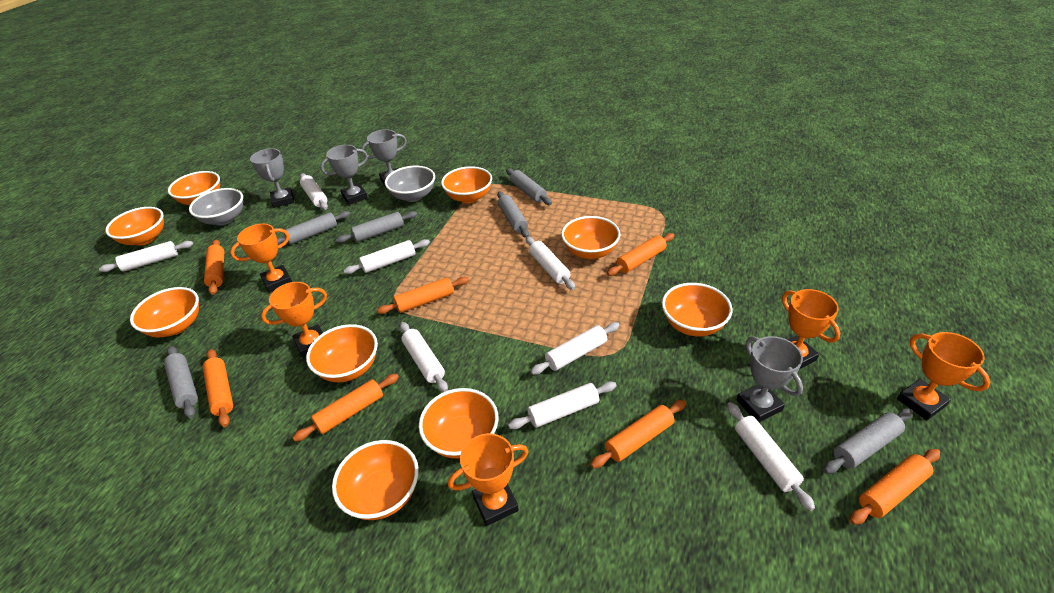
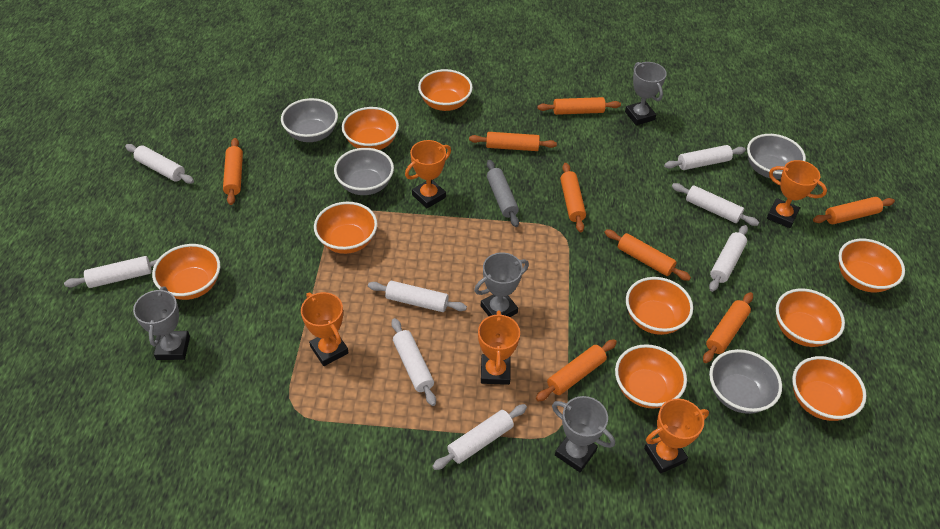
grey bowl: [189,188,243,225] [385,166,435,202] = 2 -> [281,98,338,142] [334,148,394,195] [709,349,782,414] [747,134,806,179] = 4
grey rolling pin: [164,346,198,418] [277,211,350,245] [336,211,417,243] [497,191,529,238] [506,168,552,205] [823,408,913,474] = 6 -> [487,160,519,227] = 1
orange rolling pin: [203,349,233,427] [204,239,224,295] [292,374,399,442] [377,277,469,314] [590,400,686,469] [607,233,675,276] [849,449,940,525] = 7 -> [223,138,243,205] [469,132,557,151] [536,339,617,401] [537,97,621,115] [560,163,586,232] [604,229,691,281] [703,292,753,363] [813,197,895,224] = 8

